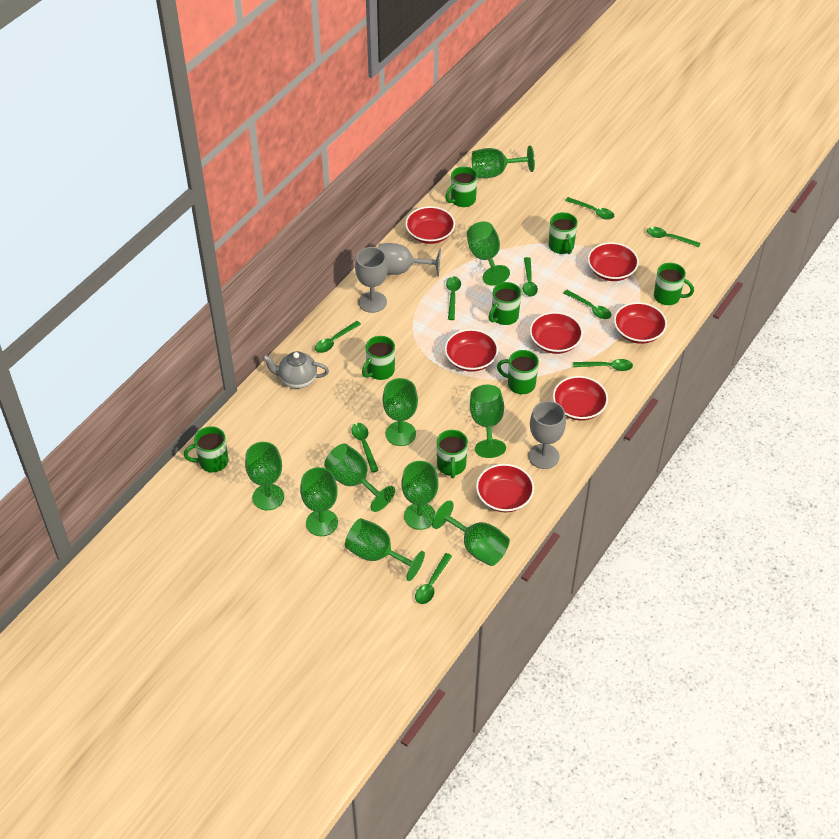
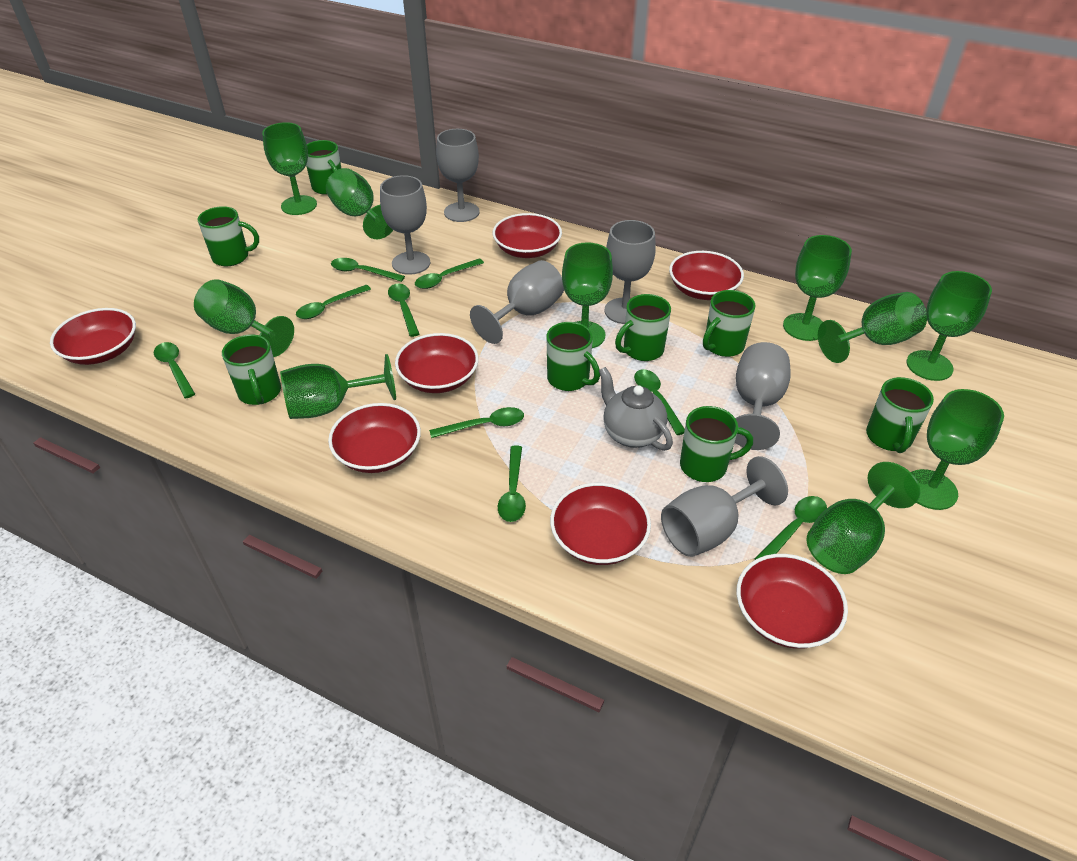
grey goblet: [355,247,388,313] [378,243,441,277] [528,401,566,469] = 3 -> [380,175,430,275] [436,129,480,222] [470,260,564,344] [605,220,656,324] [661,456,788,557] [735,342,791,450] = 6

